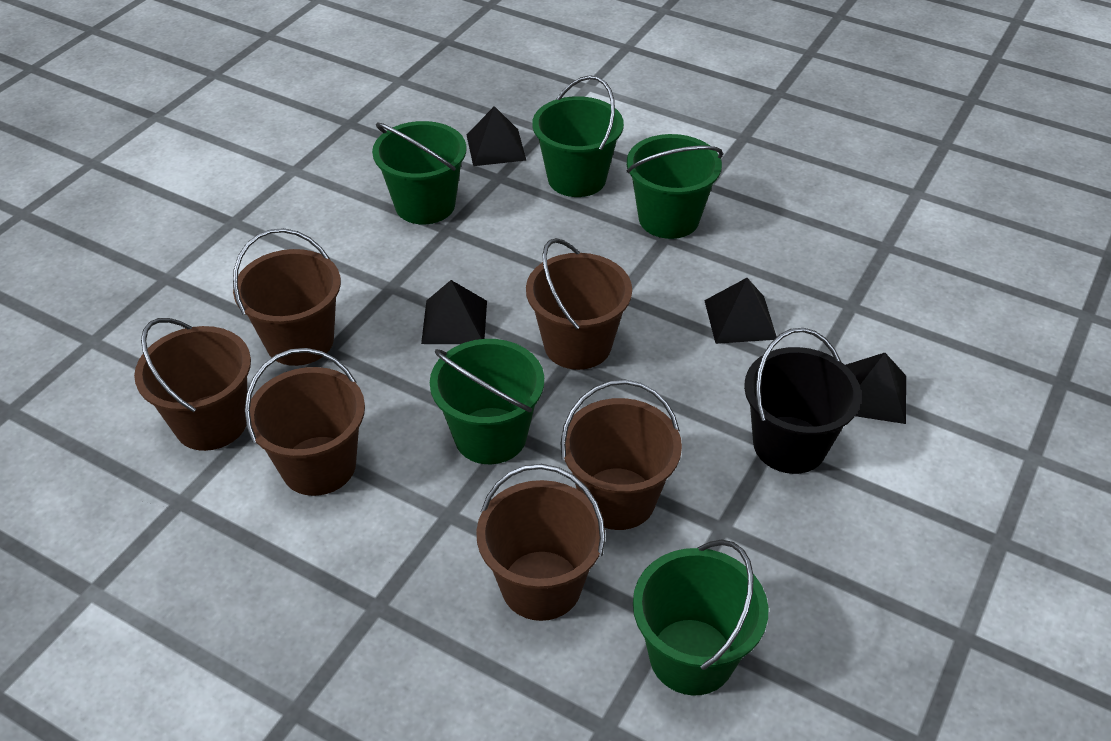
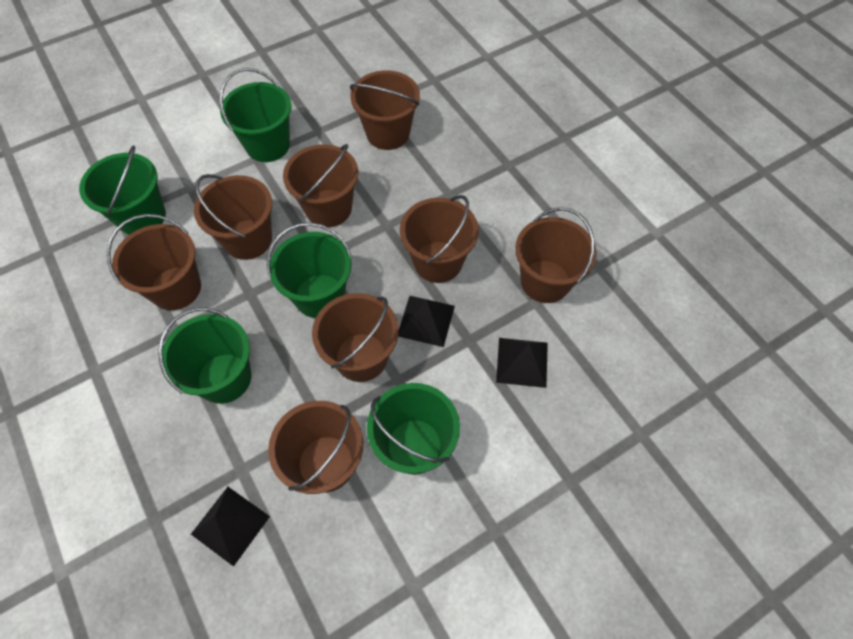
black bucket: [744,328,861,474] = 1 -> none = 0
black pyramid: [421,280,487,344] [467,106,526,166] [704,278,777,344] [846,353,906,424] = 4 -> [191,487,270,567] [398,296,455,347] [496,338,548,388] = 3
brown bucket: [134,318,251,451] [233,228,341,366] [245,348,365,496] [476,464,605,621] [526,238,632,370] [561,380,682,530] = 6 -> [106,214,201,310] [194,174,272,260] [268,401,363,494] [283,144,358,227] [312,293,399,382] [350,70,420,150] [400,195,479,283] [515,207,597,303] = 8

